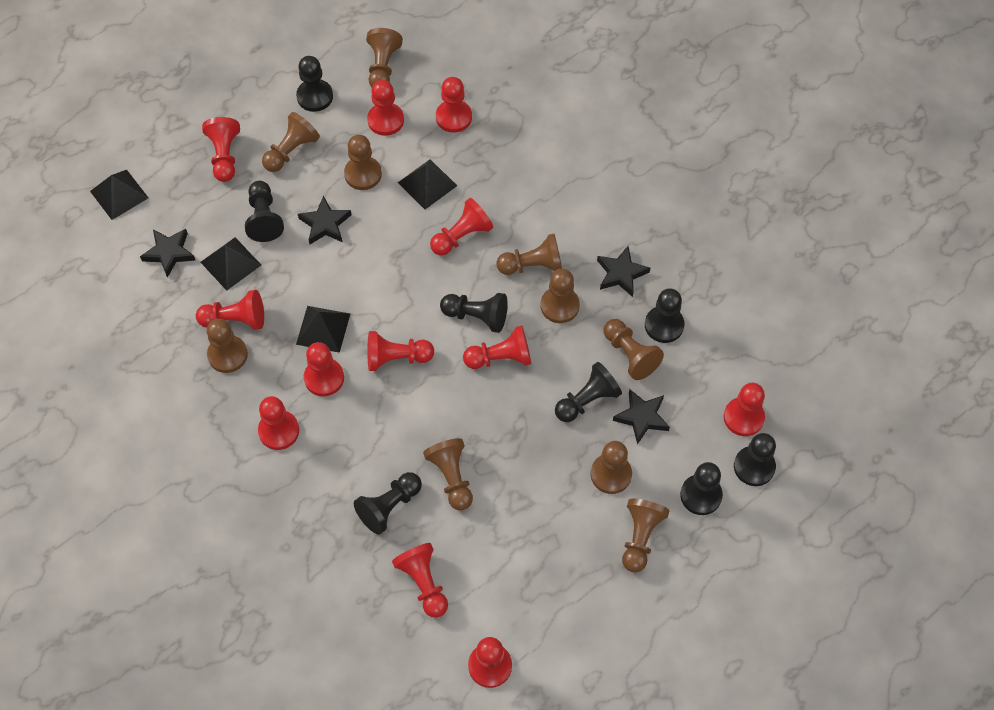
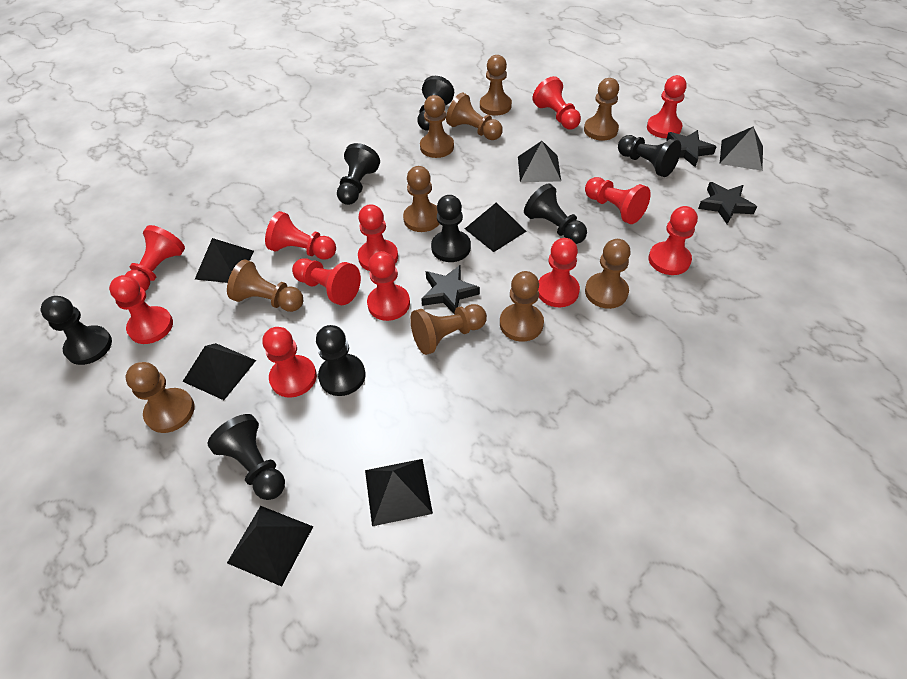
black pyramid: [90,170,149,220] [200,237,261,291] [296,306,350,353] [398,159,457,209] = 4 -> [182,343,256,400] [195,238,254,283] [227,506,313,587] [365,459,433,526] [465,202,526,252] [518,141,561,182] [720,127,763,171] = 7
black star: [140,229,195,278] [298,196,351,244] [597,246,650,297] [613,389,670,444] = 4 -> [421,265,480,315] [666,130,716,167] [698,182,757,224] = 3

